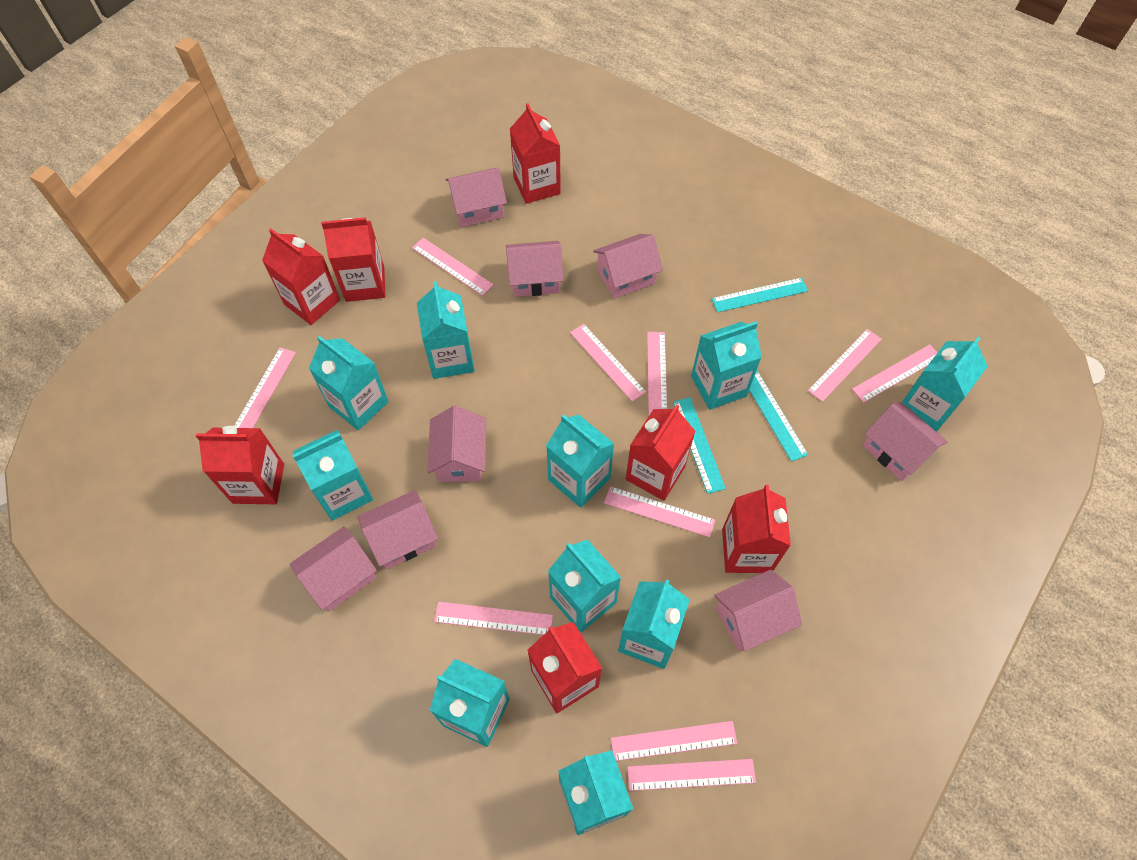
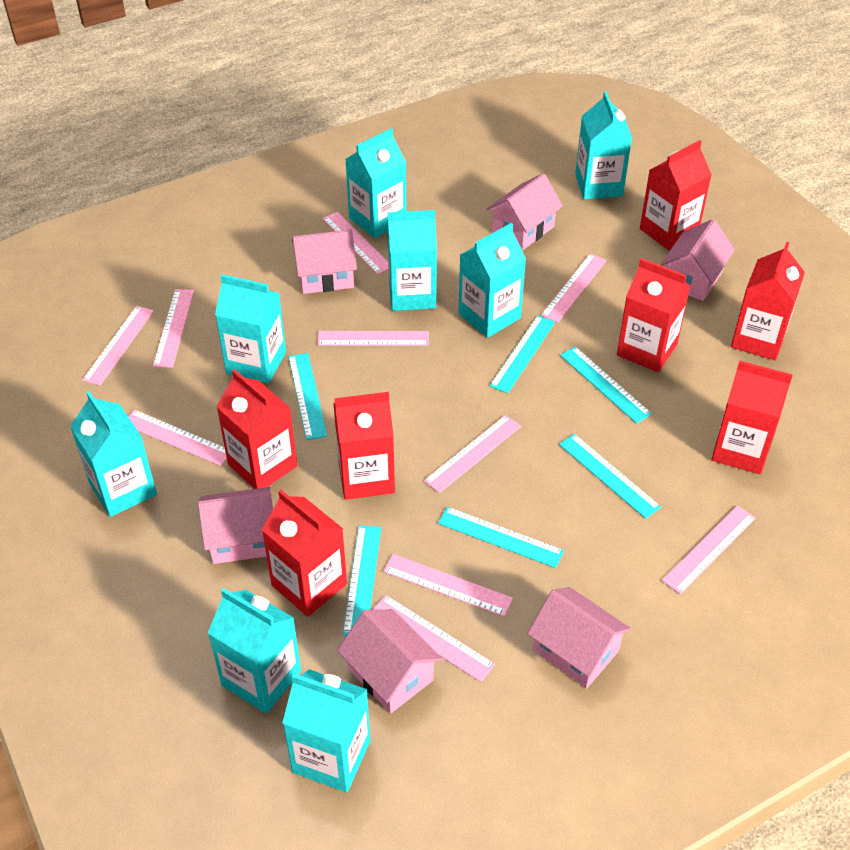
pink house: [290,526,377,611] [358,490,438,569] [427,406,486,482] [446,168,507,227] [506,241,564,297] [593,234,663,299] [714,570,802,652] [862,402,947,481] = 8 -> [198,487,273,564] [292,229,357,294] [337,609,442,713] [486,173,563,250] [527,587,631,688] [661,219,735,301] = 6
turquoise carton: [292,430,373,521] [309,336,389,430] [417,281,475,379] [429,659,510,747] [546,414,614,508] [548,539,622,633] [558,750,633,835] [618,579,690,669] [691,322,762,410] [902,337,988,432] = 10 -> [70,391,157,517] [208,588,301,714] [215,274,286,384] [282,669,370,792] [345,128,407,238] [387,210,437,311] [458,223,526,338] [575,91,632,199] = 8
turquoise ruler: [673,398,726,494] [712,278,808,312] [749,371,808,462] = 3 -> [288,353,327,440] [343,525,381,636] [438,507,564,568] [490,316,555,393] [559,434,661,519] [560,347,652,424] = 6

